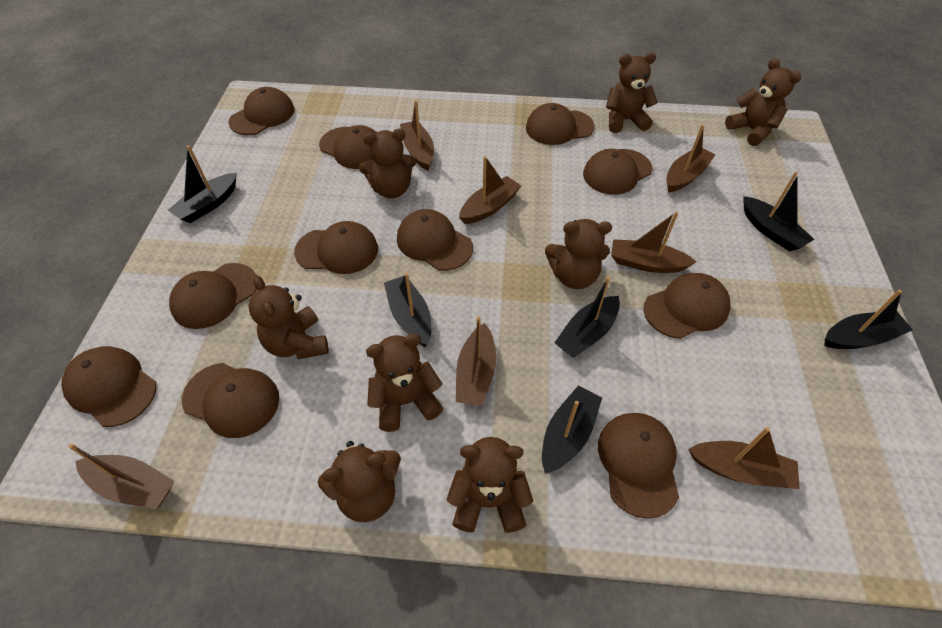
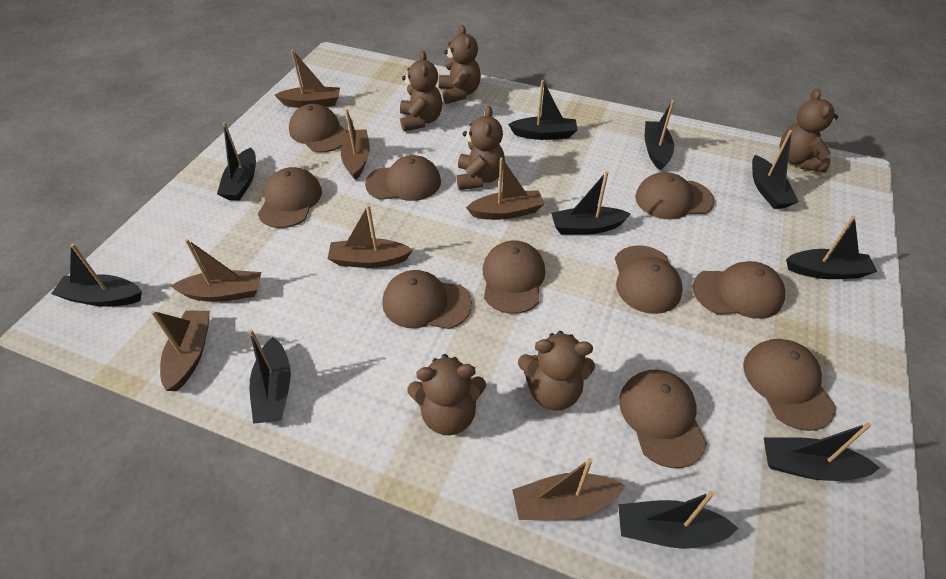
black boat: [168,145,237,223] [384,273,431,347] [542,386,602,474] [554,277,620,358] [743,172,814,251] [825,290,913,349] = 6 -> [51,244,142,307] [217,122,256,200] [249,329,291,424] [508,80,577,140] [551,171,631,235] [618,491,738,549] [645,100,674,171] [752,130,799,209] [764,422,880,481] [786,216,877,279] = 10
brown cap: [61,346,156,427] [169,263,257,329] [182,363,279,438] [228,87,294,135] [294,221,378,274] [319,125,377,169] [397,209,473,271] [526,103,595,145] [583,149,652,195] [598,413,679,519] [643,273,731,339] = 11 -> [258,167,322,228] [289,104,347,152] [365,155,441,201] [382,270,472,329] [483,240,545,314] [615,245,683,314] [619,370,707,468] [635,172,714,220] [693,261,785,319] [743,339,836,431] = 10
brown teddy bear: [248,275,329,359] [318,441,401,522] [359,129,416,199] [366,334,443,432] [447,437,533,533] [545,219,612,289] [606,52,658,133] [725,58,801,146] = 8 -> [400,51,442,132] [407,354,486,435] [439,25,481,104] [456,106,505,190] [518,331,595,411] [780,89,838,173] = 6

